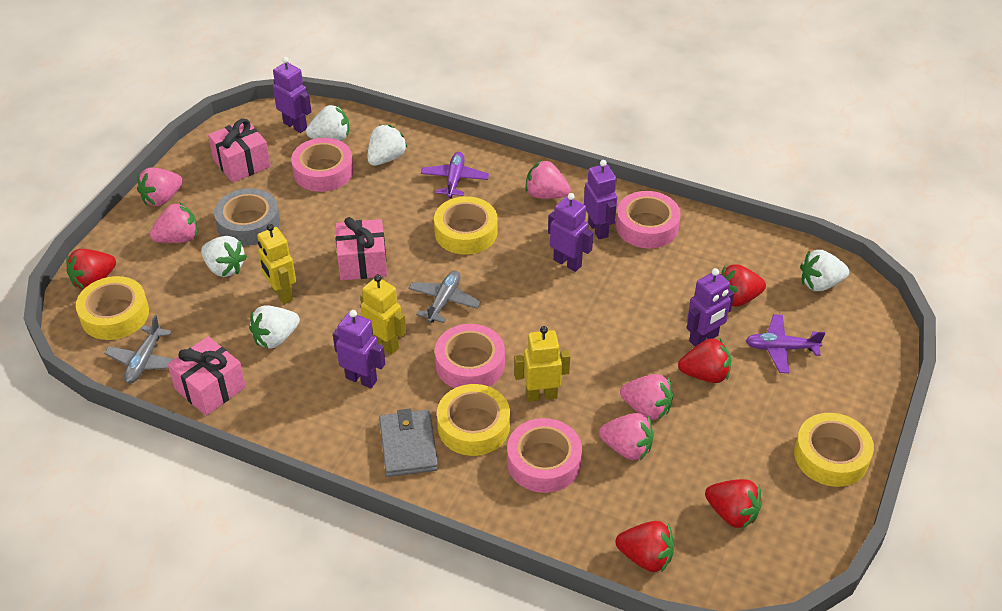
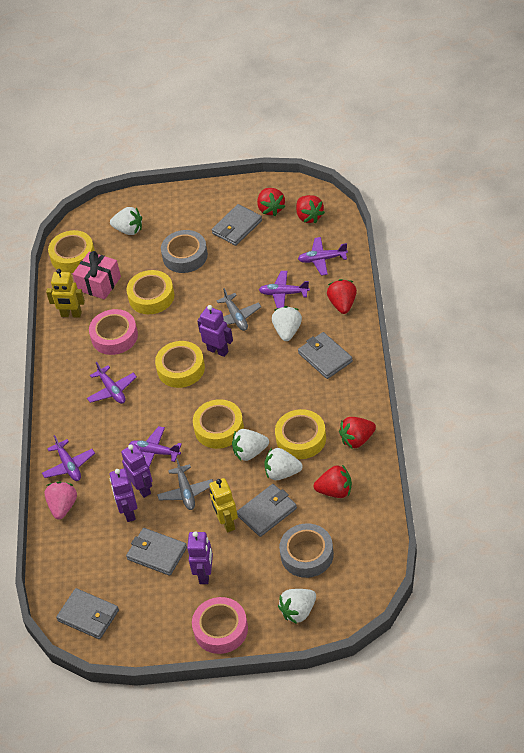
grey tape: [214,188,280,246] = 1 -> [161,230,208,273] [279,523,334,578] = 2
grey wallet: [379,409,438,477] = 1 -> [56,588,119,639] [126,528,187,576] [212,204,262,246] [237,484,297,537] [298,332,353,379] = 5
pink gift: [168,336,246,416] [208,119,271,183] [335,217,387,281] = 3 -> [73,251,121,300] = 1
pink strawberry: [137,168,183,206] [150,202,197,243] [525,160,571,199] [599,413,654,460] [620,374,673,420] = 5 -> [44,482,77,519] = 1
pink tape: [291,138,354,192] [435,324,505,388] [507,418,582,493] [616,191,681,248] = 4 -> [89,309,138,355] [192,597,248,654] = 2
purple plane: [421,152,489,198] [746,314,825,373] = 2 -> [42,435,95,481] [87,361,137,404] [129,426,182,467] [259,271,310,308] [298,237,348,276] = 5
purple robot: [273,57,312,133] [333,310,385,388] [548,193,593,272] [584,160,617,239] [687,268,734,347] = 5 -> [110,468,137,522] [121,444,152,498] [187,531,213,584] [197,305,233,357] = 4
yellow robot: [257,224,296,305] [360,275,406,354] [514,326,570,402] = 3 -> [46,269,85,318] [209,478,238,533] = 2
yellow tape: [76,276,149,340] [434,196,497,255] [437,384,510,456] [794,413,874,487] = 4 -> [48,230,95,273] [126,270,174,314] [155,341,205,388] [193,399,244,449] [275,409,326,459] = 5

